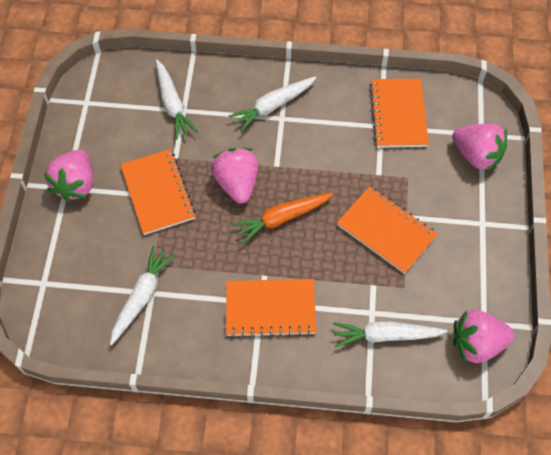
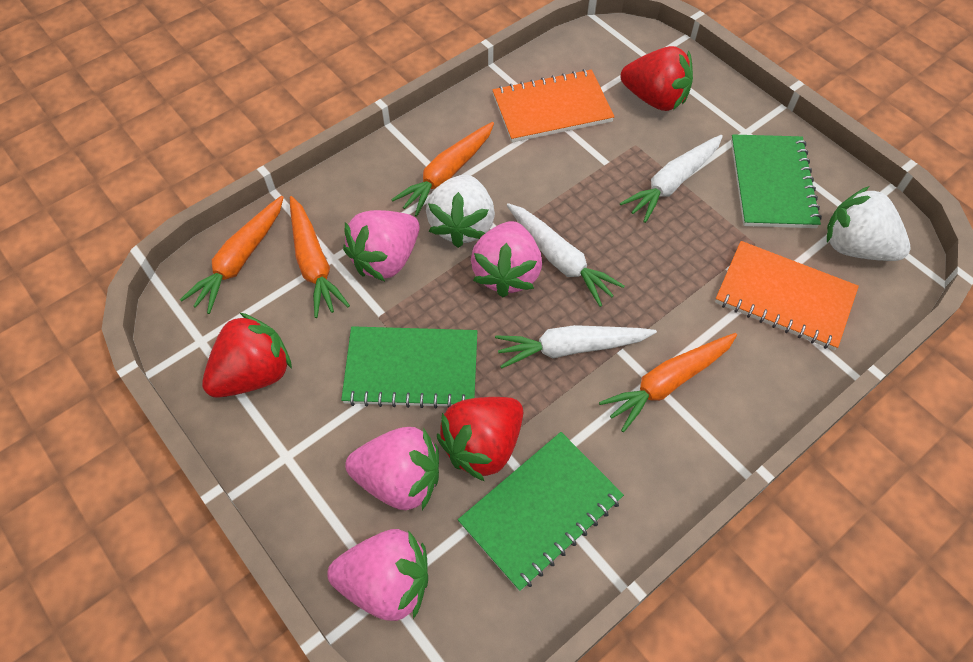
green notebook: none = 0 -> [341,326,477,409] [458,432,624,591] [731,134,822,228] = 3
orange carrot: [232,193,333,244] = 1 -> [180,196,284,314] [290,196,350,318] [391,122,494,217] [599,333,737,432] = 4
orange notebook: [120,149,196,235] [226,279,316,337] [337,186,437,274] [369,78,429,148] = 4 -> [492,69,614,143] [715,241,859,350] = 2
red strawberry: none = 0 -> [202,313,292,398] [437,397,523,481] [621,46,693,111] = 3
white carrot: [110,246,175,345] [155,59,198,140] [229,76,316,132] [333,321,447,348] = 4 -> [495,325,657,369] [507,203,625,307] [620,135,723,223] = 3
white strawberry: none = 0 -> [426,175,495,248] [827,186,910,261] = 2

